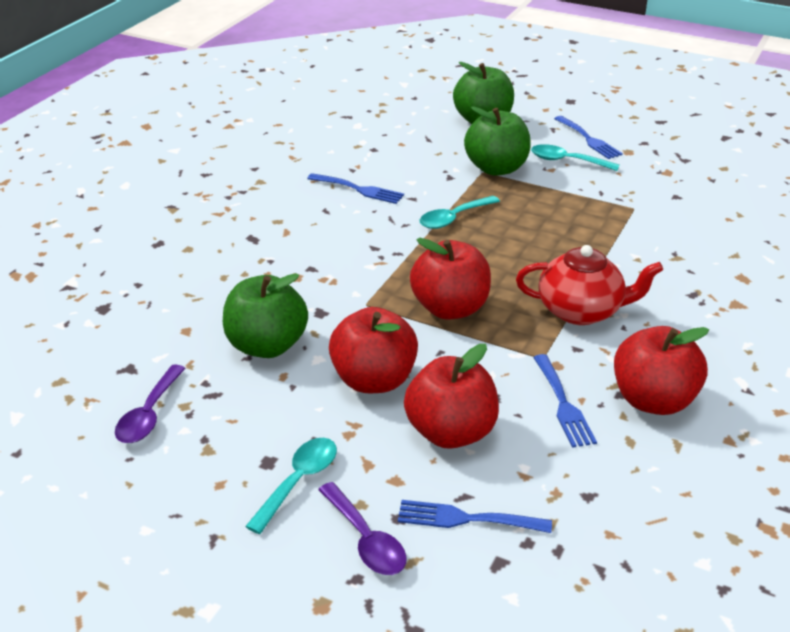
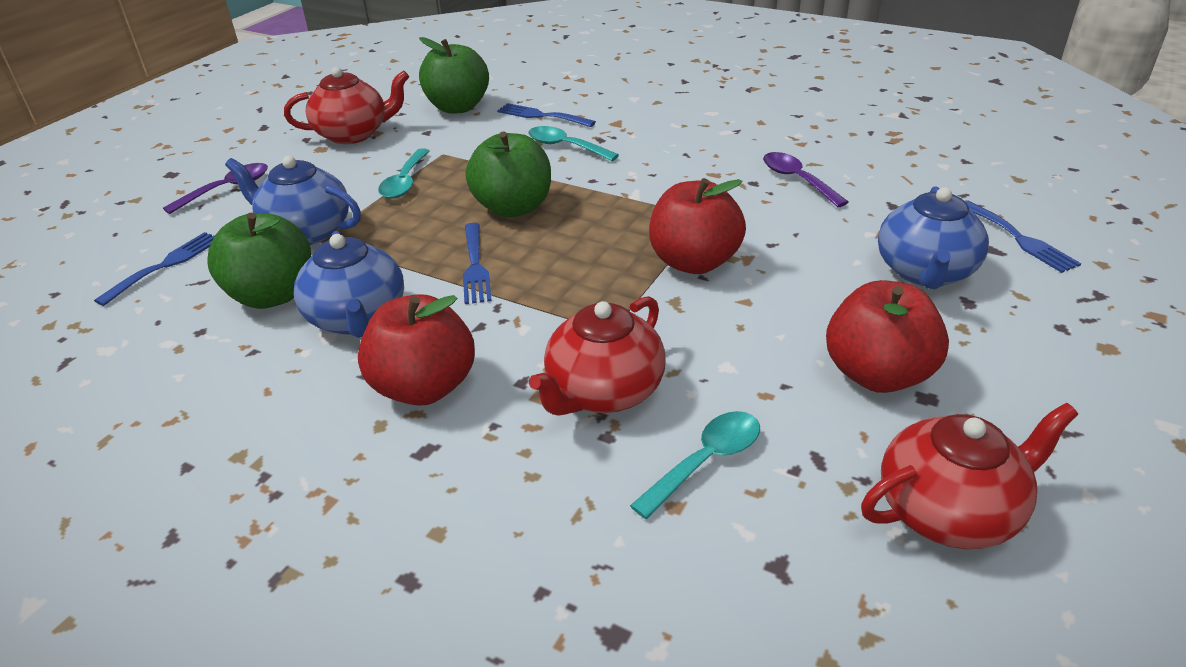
blue teapot: none = 0 -> [225,156,361,245] [294,231,404,338] [878,186,989,289] = 3
red apple: [329,307,418,393] [404,344,499,449] [410,238,491,320] [614,326,709,415] = 4 -> [358,294,475,406] [649,178,746,274] [826,280,949,393] = 3
red teapot: [516,245,663,325] = 1 -> [284,67,409,144] [529,296,666,416] [861,402,1078,549] = 3

